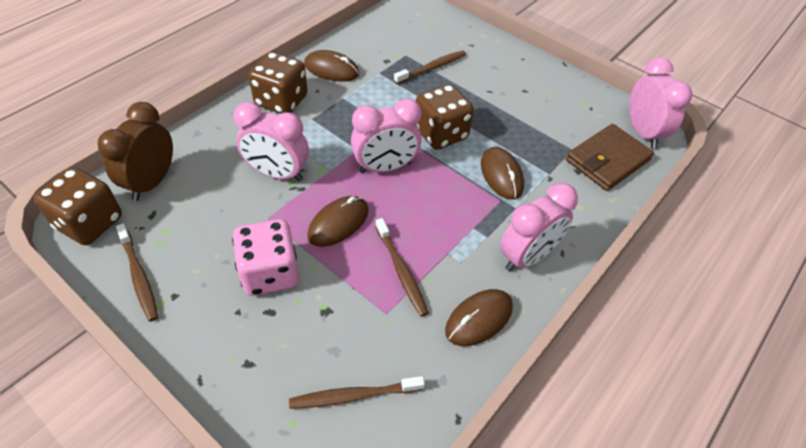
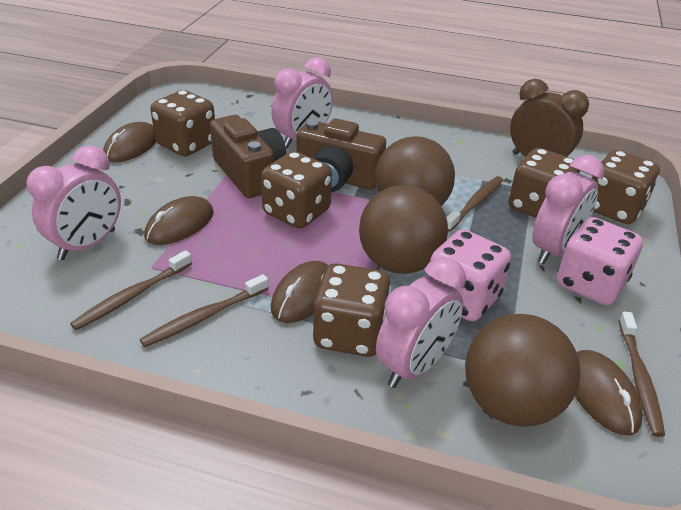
brown ball: none = 0 -> [359,185,448,274] [375,136,455,206] [465,314,581,427] = 3
brown camera: none = 0 -> [210,115,287,198] [296,118,386,192] = 2
brown dice: [34,167,122,245] [248,52,308,114] [416,84,474,150] = 3 -> [150,90,215,156] [261,151,332,229] [312,263,391,357] [508,148,580,218] [592,150,660,224] = 5
brown wallet: [566,124,654,191] = 1 -> none = 0
pink dice: [232,219,299,296] = 1 -> [428,229,511,321] [557,217,643,305] = 2

